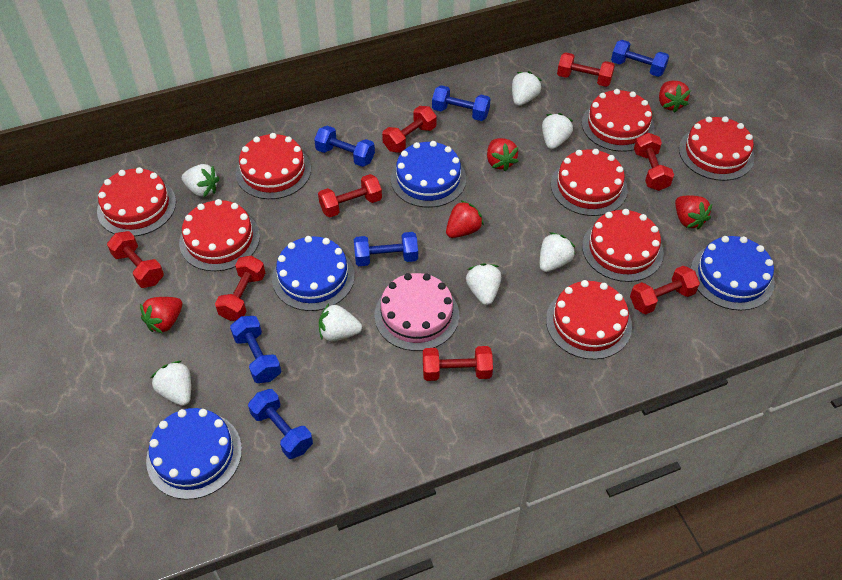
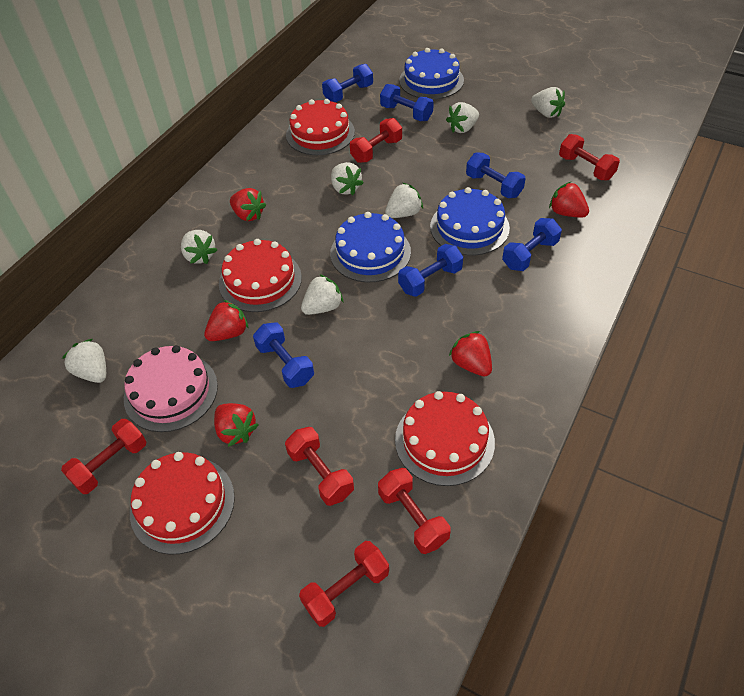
blue cake: [146,408,242,499] [272,236,355,311] [391,141,466,208] [690,236,775,311] = 4 -> [330,212,411,282] [399,48,464,99] [430,187,510,255] = 3
red cake: [97,167,176,236] [179,199,260,271] [236,133,311,199] [546,280,632,360] [551,149,628,216] [582,89,655,152] [582,209,664,282] [679,116,755,181] = 8 -> [130,452,235,554] [219,239,302,312] [286,99,355,155] [395,391,495,486] = 4
red dumbbell: [107,231,164,288] [215,256,265,321] [318,174,382,217] [382,106,437,153] [423,346,493,381] [557,52,615,87] [630,265,700,314] [634,133,674,191] = 8 -> [61,419,146,494] [285,427,354,506] [299,541,389,627] [350,118,402,163] [378,468,450,554] [559,134,620,180] = 6

